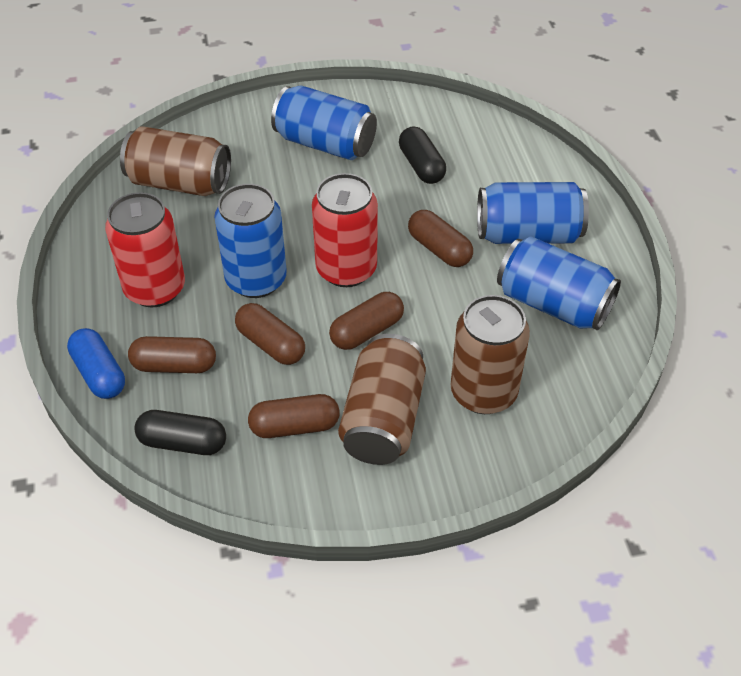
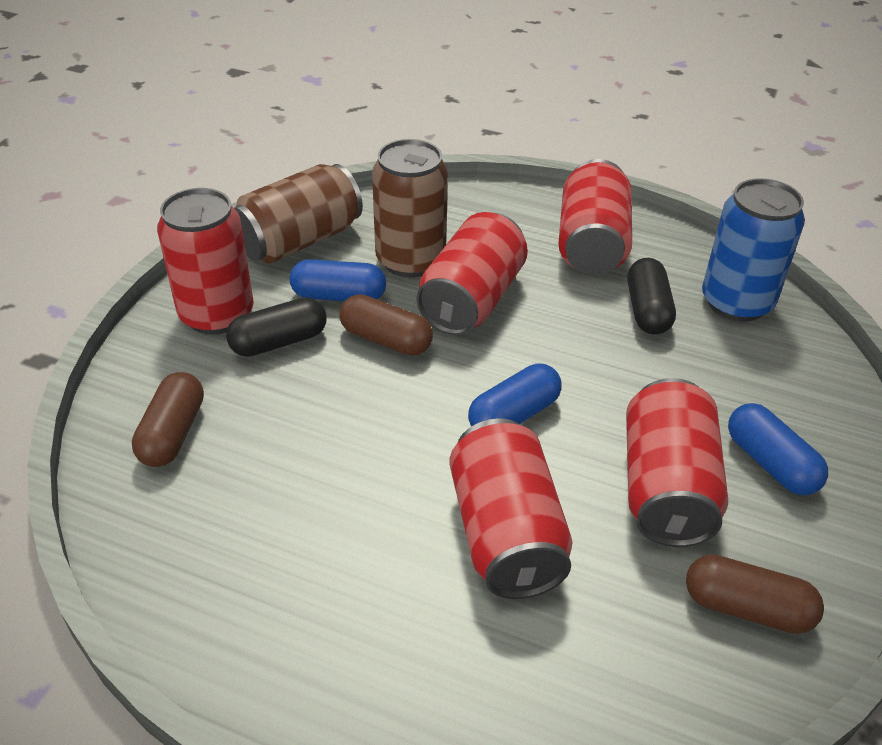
blue can: [214,184,287,298] [271,85,377,160] [477,182,589,244] [497,236,621,330] = 4 -> [702,178,805,322] = 1
blue capsule: [67,328,125,399] = 1 -> [289,259,386,301] [468,363,561,427] [728,403,828,495] = 3
brown can: [120,126,231,196] [338,334,426,465] [450,295,530,414] = 3 -> [234,164,363,264] [372,139,448,278] = 2
brown capsule: [128,336,216,373] [235,303,305,365] [248,394,340,438] [329,292,404,350] [408,210,473,267] = 5 -> [132,372,204,467] [339,294,433,356] [686,555,824,634] = 3
red can: [105,192,185,307] [312,173,378,287] = 2 -> [157,188,254,334] [417,212,528,335] [449,418,572,599] [558,159,632,275] [626,378,728,547] = 5

